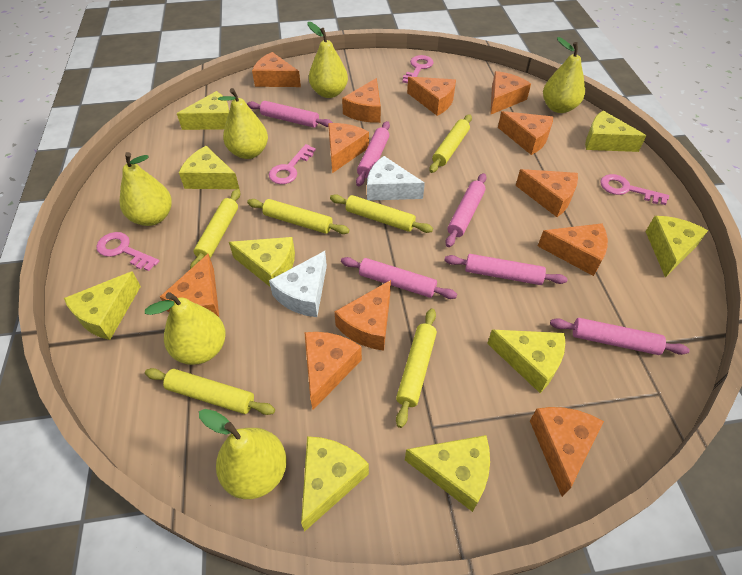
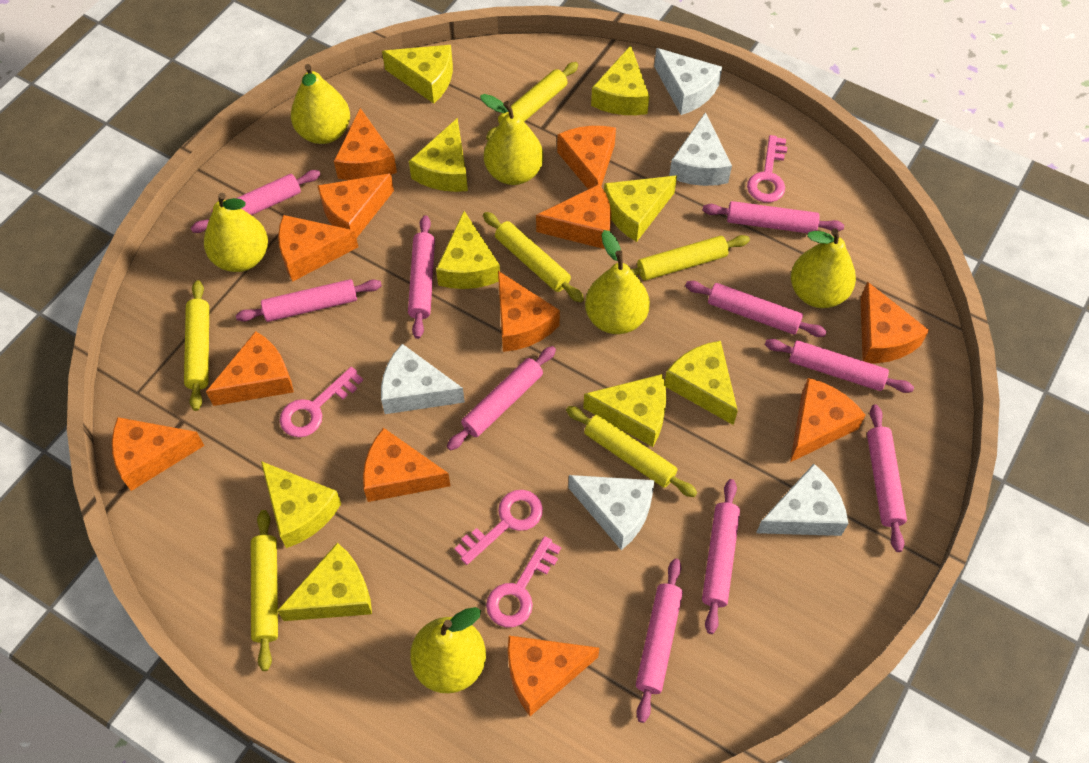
pink rolling pin: [247,101,333,128] [341,257,457,299] [356,121,390,186] [444,254,567,285] [445,173,487,247] [550,318,690,355] = 6 -> [191,170,321,233] [236,279,382,322] [408,215,435,339] [447,346,556,451] [636,558,683,723] [685,281,827,337] [702,201,844,233] [702,479,740,634] [765,339,914,393] [867,404,907,552] = 10
white cheese: [269,251,327,317] [367,156,425,201] = 2 -> [381,344,465,414] [568,475,654,550] [654,48,722,115] [669,112,732,186] [756,464,848,536] = 5

